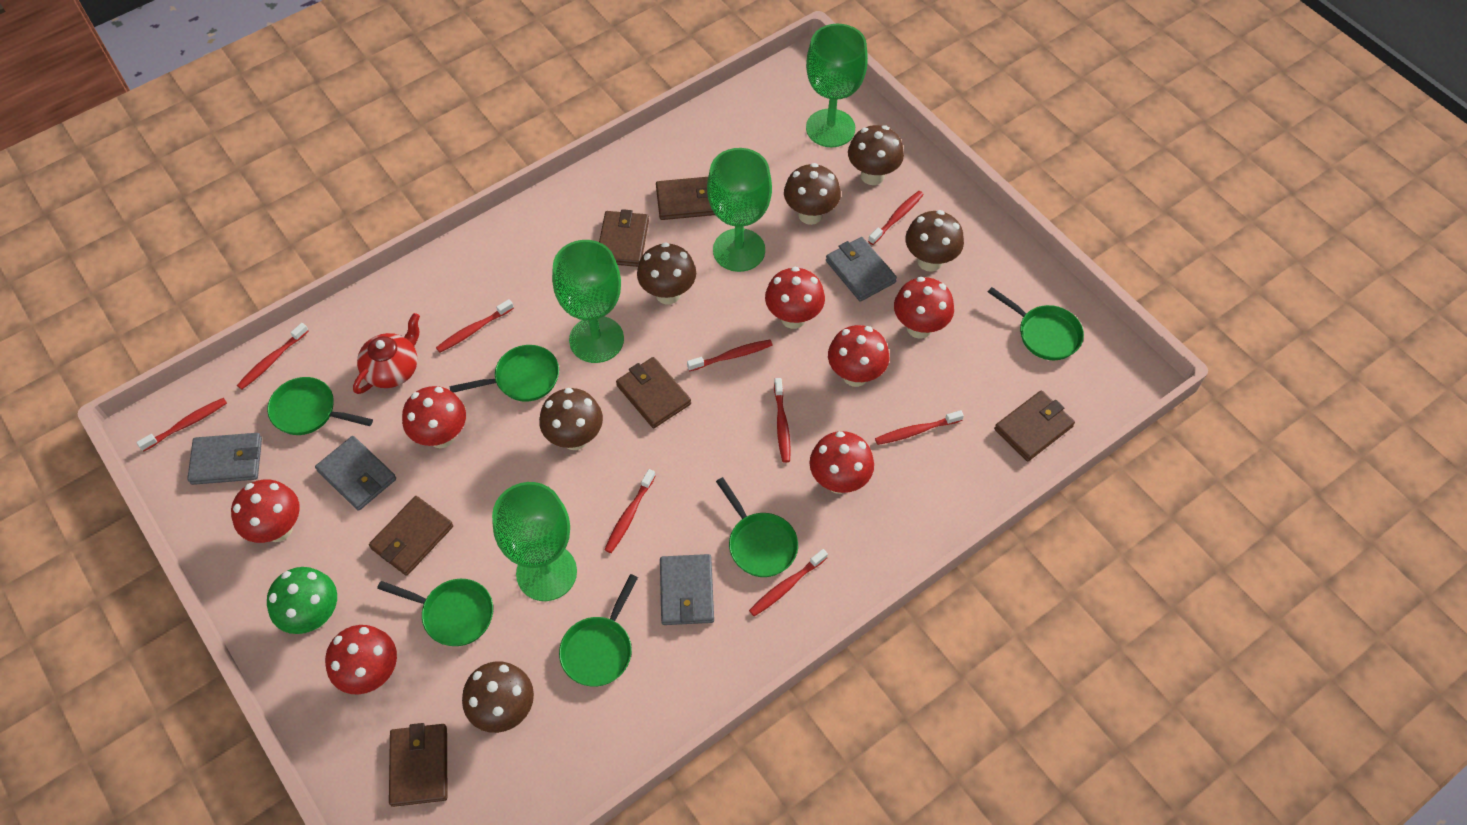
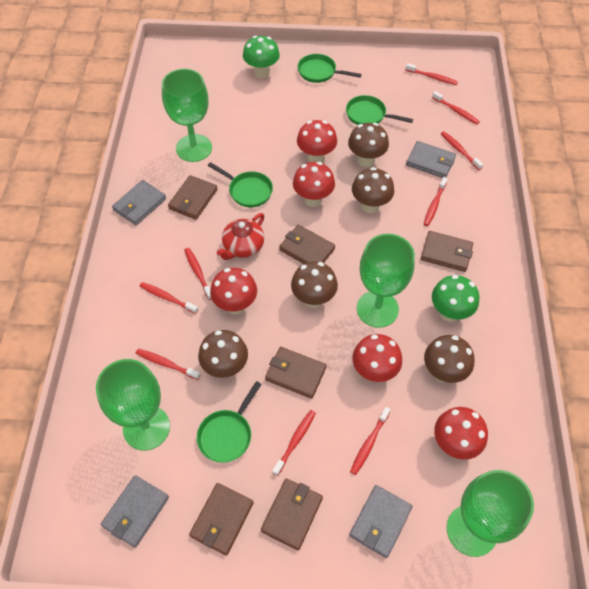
brown mushroom: [462,661,534,733] [539,388,603,450] [637,242,696,305] [784,163,841,225] [848,125,904,185] [905,210,964,272] = 6 -> [198,330,248,378] [291,262,338,308] [348,123,389,167] [352,167,394,213] [424,335,474,383] = 5
green mushroom: [267,567,337,634] = 1 -> [243,36,280,78] [432,275,479,322] = 2
green pan: [267,377,373,435] [377,579,493,646] [449,345,559,402] [559,574,638,686] [716,477,798,577] [988,287,1084,360] = 6 -> [197,381,262,463] [208,162,273,207] [298,54,362,83] [346,95,413,125] = 4
red mushroom: [231,479,300,543] [325,625,397,695] [402,386,466,448] [765,267,825,329] [809,431,874,494] [828,325,889,387] [894,277,954,339] = 7 -> [210,268,257,314] [293,162,335,207] [297,120,337,162] [353,334,402,382] [434,407,488,460] = 5

